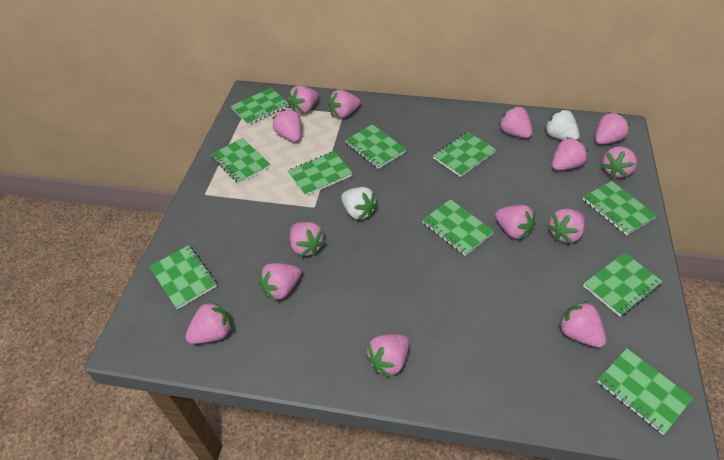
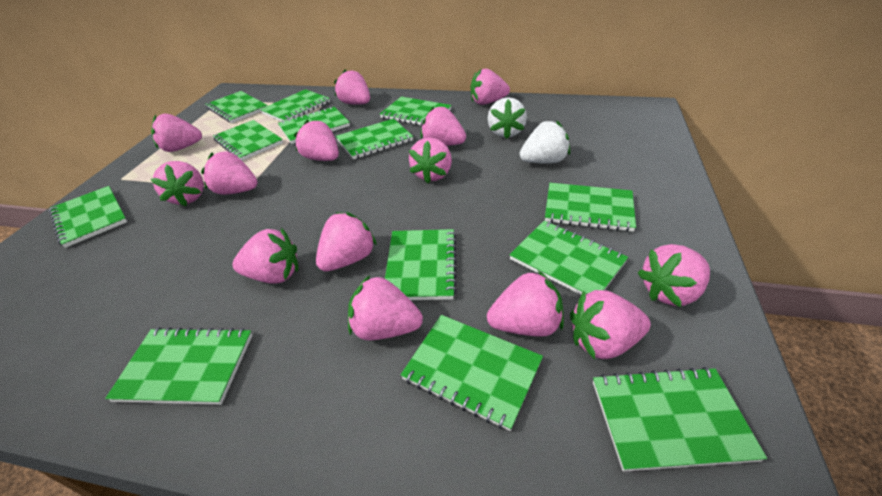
green notebook: [149,245,217,309] [211,138,271,184] [231,88,289,125] [288,151,353,196] [345,124,406,169] [422,199,494,256] [433,132,496,177] [583,181,657,236] [583,252,663,317] [597,348,693,435] = 10 -> [49,186,127,248] [105,327,252,405] [205,91,267,123] [213,120,283,161] [260,89,330,122] [278,107,350,144] [336,118,413,159] [380,97,452,126] [385,229,457,300] [401,315,543,431] [509,221,628,295] [545,183,636,232] [593,367,767,472] = 13

